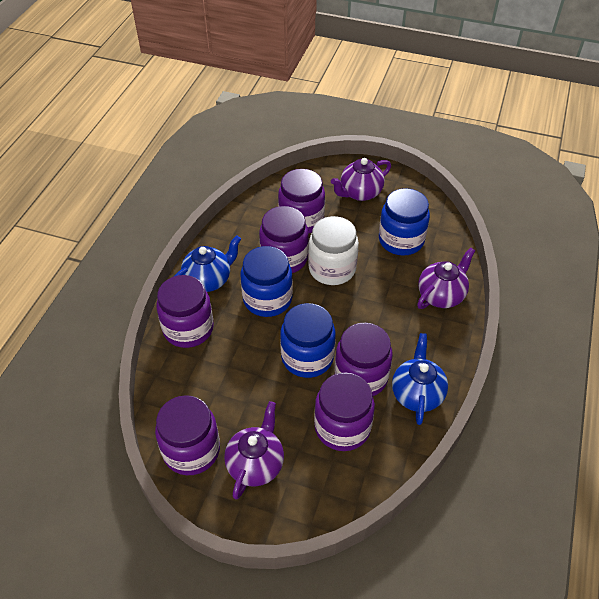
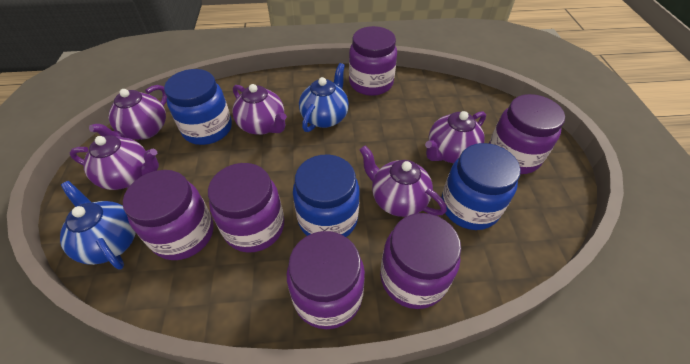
purple teapot: [224,401,284,500] [331,158,391,201] [417,247,475,309] = 3 -> [70,136,159,190] [89,85,167,140] [232,84,287,135] [360,146,447,217] [425,111,486,163] = 5
white jar: [308,216,359,285] = 1 -> none = 0

